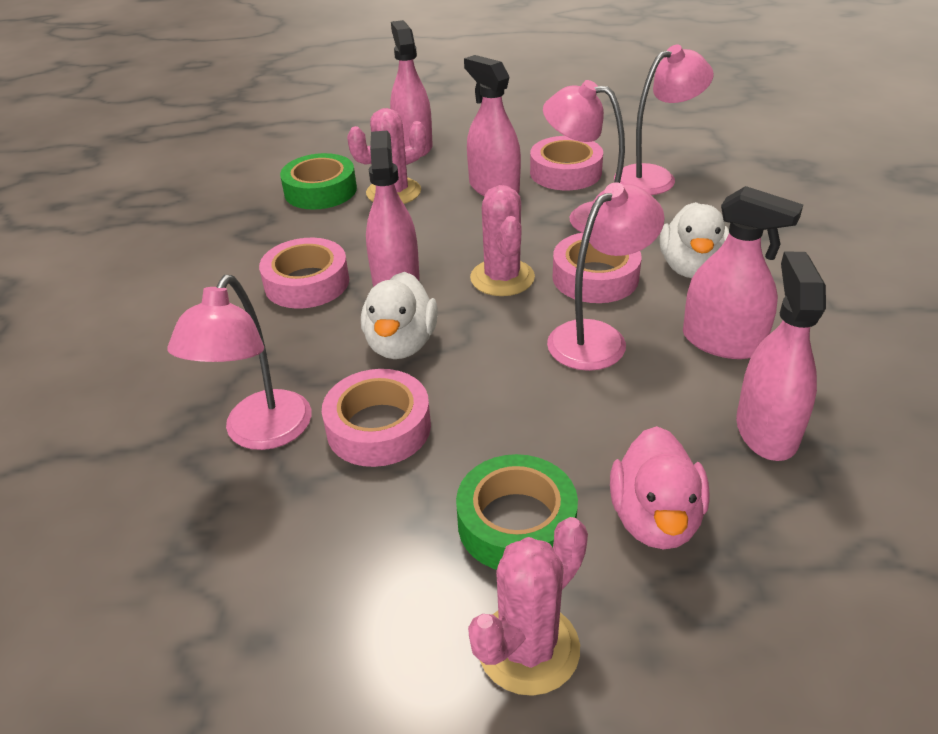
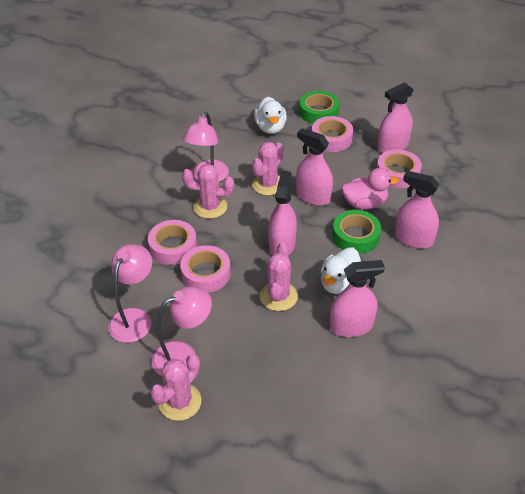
pink cactus: [347,108,426,204] [468,517,588,696] [470,185,535,296] = 3 -> [150,354,201,421] [182,164,234,219] [252,142,284,196] [260,242,298,311] = 4
pink lamp: [168,275,311,450] [543,80,625,233] [547,182,665,371] [614,45,714,195] = 4 -> [108,244,152,343] [151,287,212,376] [183,112,229,182] = 3

